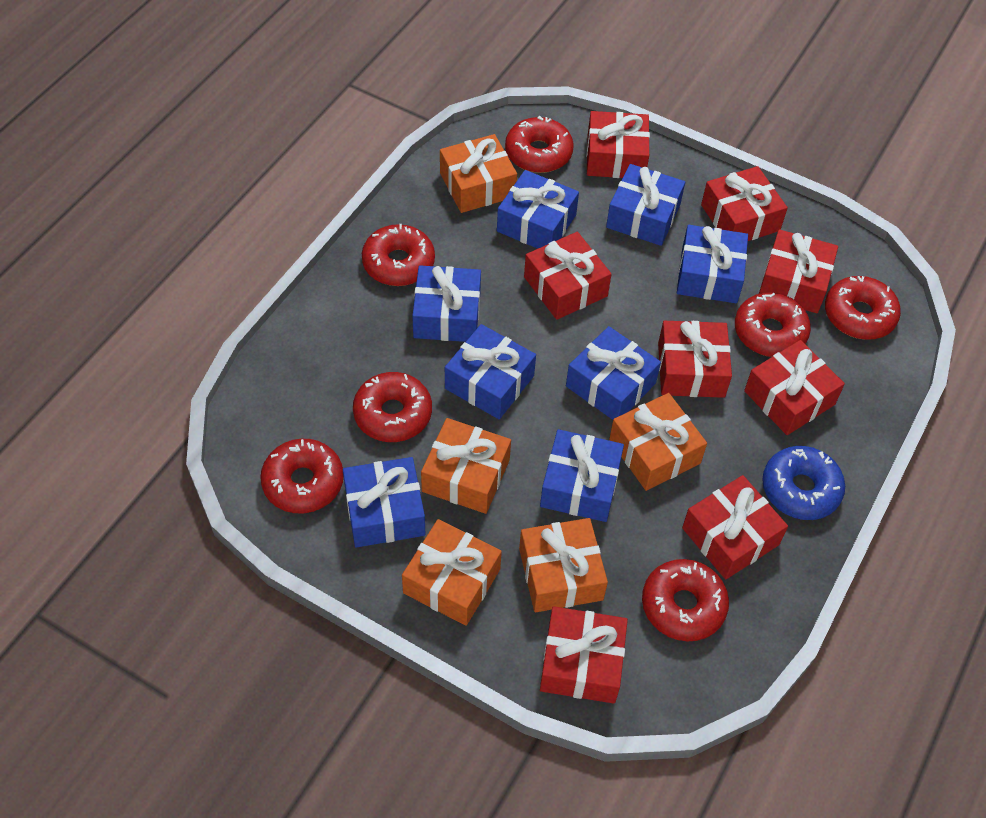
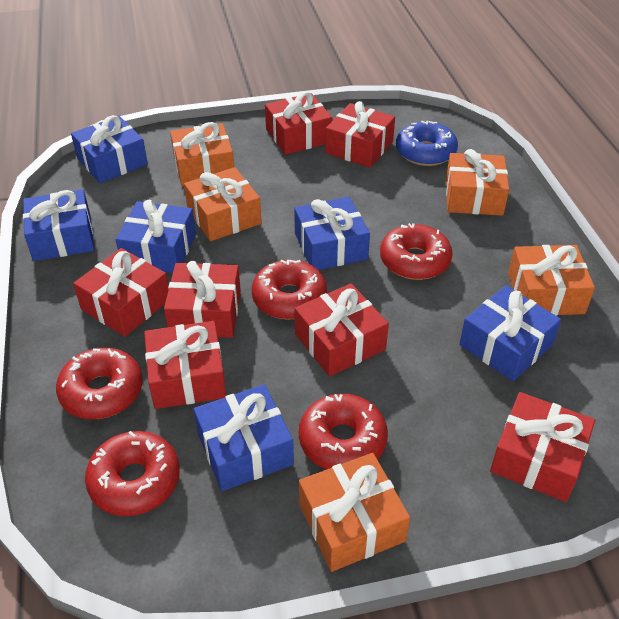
blue gift: [343,457,425,547] [412,265,481,342] [445,324,536,419] [497,170,579,249] [540,429,624,522] [566,326,661,420] [606,164,685,246] [677,225,748,303] = 8 -> [23,189,94,261] [71,115,148,183] [116,200,196,273] [194,384,294,491] [294,197,370,270] [459,286,561,381] = 6
red donut: [260,439,343,513] [353,372,432,442] [362,224,435,286] [505,116,574,173] [642,559,729,641] [735,292,811,357] [825,276,901,340] = 7 -> [56,348,143,419] [85,431,180,516] [252,260,327,320] [299,394,388,470] [380,223,453,280] = 5
red gift: [524,232,611,320] [540,606,628,704] [586,111,650,178] [658,321,732,398] [682,475,788,580] [701,166,788,241] [744,340,845,435] [759,229,838,313] = 8 -> [73,248,169,337] [144,321,226,409] [164,261,241,338] [265,91,333,155] [294,283,389,377] [325,101,395,168] [490,392,595,502] = 7

